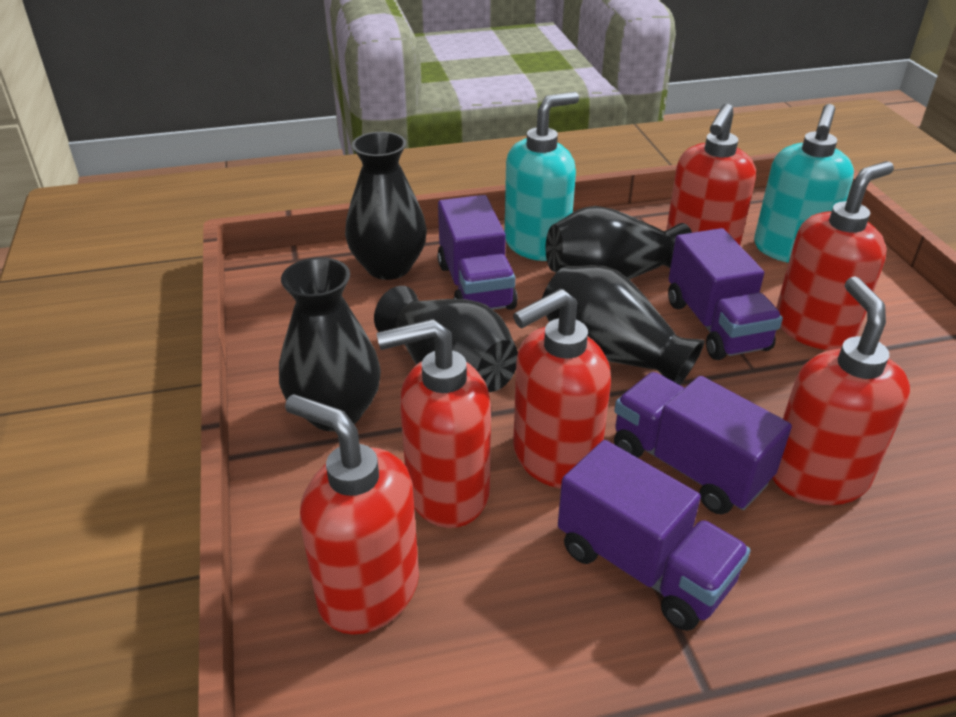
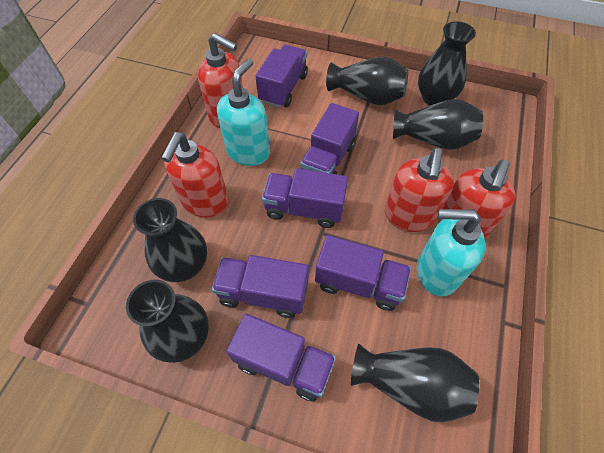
black vase: [279,257,381,431] [345,132,427,280] [374,286,518,392] [542,265,705,385] [546,206,692,280] = 5 -> [126,280,209,363] [133,198,207,282] [326,57,408,105] [351,344,479,422] [393,99,483,150] [418,21,476,106] = 6
purple truck: [437,195,517,310] [558,440,751,631] [614,372,792,514] [668,228,783,360] = 4 -> [212,255,309,318] [226,314,336,402] [255,45,308,108] [262,168,348,228] [300,103,359,174] [315,235,411,311] = 6
red soap dispenser: [285,394,419,635] [377,319,491,528] [513,289,611,489] [666,104,756,245] [772,276,910,505] [776,161,894,350] = 6 -> [161,132,229,217] [198,33,243,128] [385,148,454,232] [437,160,516,239] = 4

